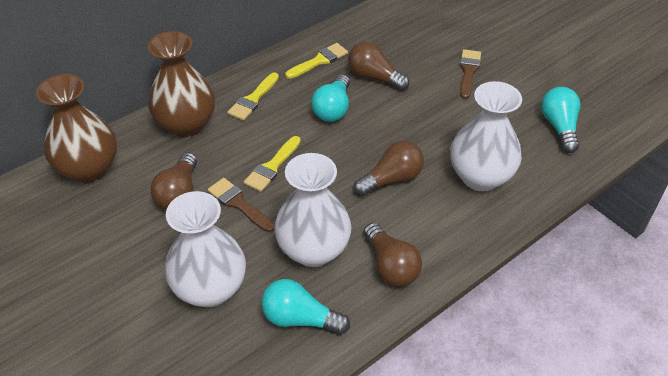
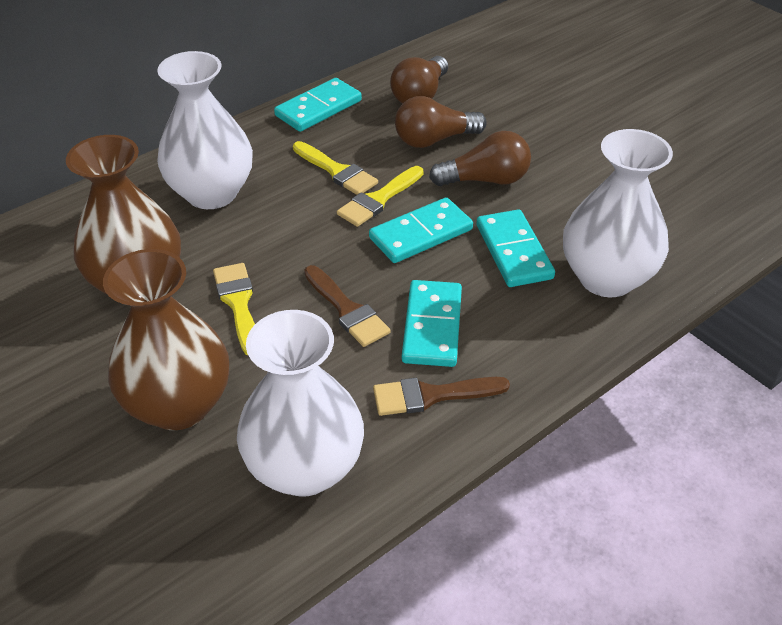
brown light bulb: [151,152,197,210] [348,42,409,91] [354,141,424,196] [363,223,422,287] = 4 -> [390,56,448,103] [395,96,487,148] [429,131,531,186] = 3
turquoise domino: none = 0 -> [274,78,362,132] [369,197,473,263] [402,280,462,367] [476,209,555,287] = 4
turquoise light bulb: [261,279,350,335] [311,74,350,122] [541,87,580,153] = 3 -> none = 0

